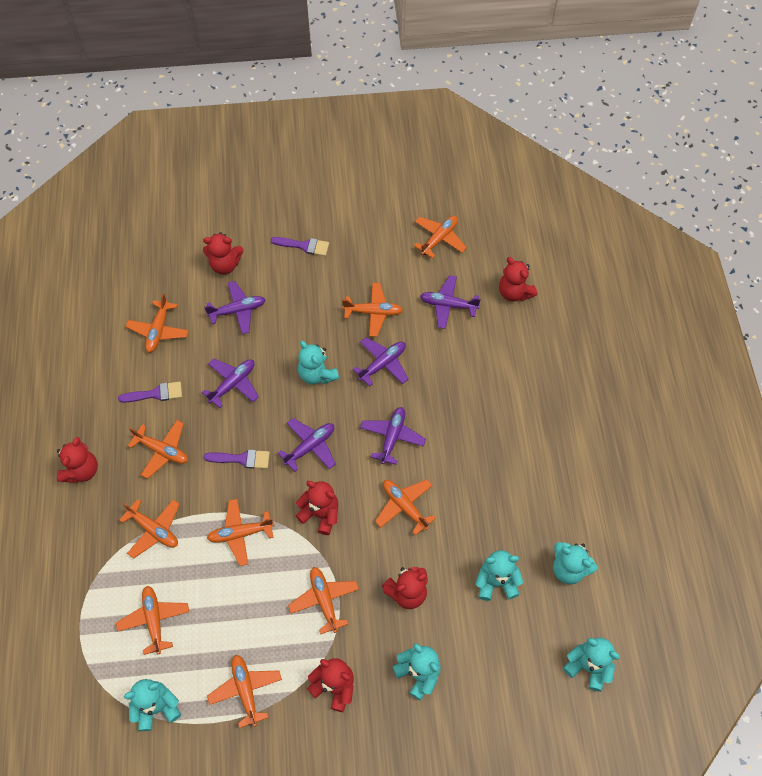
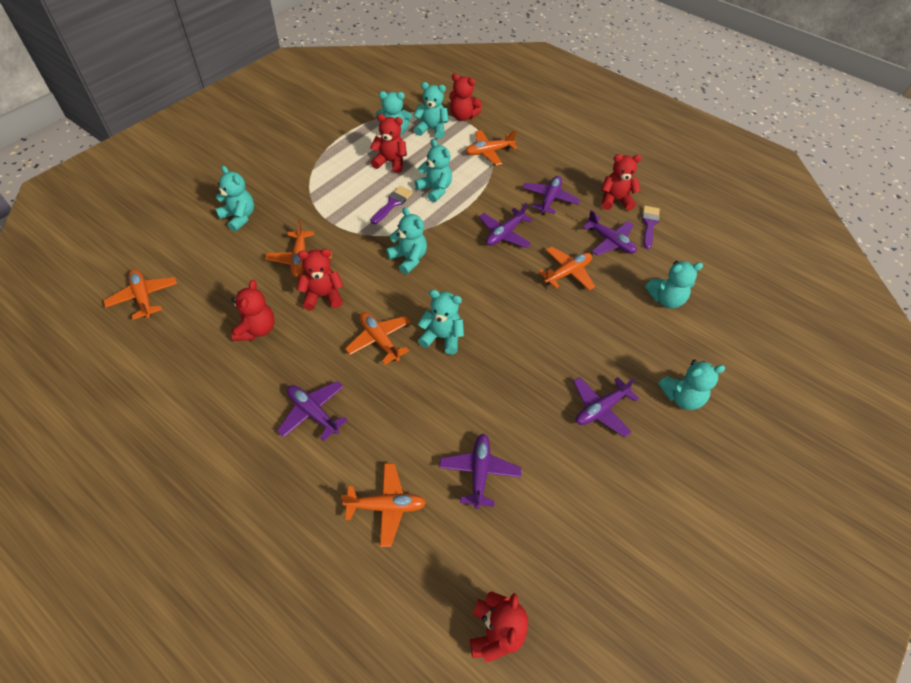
orange plane: [116,586,189,655] [119,499,180,559] [126,293,189,353] [128,420,188,479] [207,499,274,566] [207,655,282,728] [288,567,359,634] [342,283,403,337] [375,479,436,535] [414,216,467,259] = 10 -> [104,269,177,320] [265,220,332,278] [341,463,426,547] [345,312,411,365] [465,130,517,166] [539,247,595,290] = 6
purple brush: [118,382,182,403] [204,450,270,469] [271,237,329,256] = 3 -> [370,186,413,224] [642,205,660,249] = 2
turquoise teddy bear: [124,679,181,731] [298,341,339,385] [392,643,440,701] [475,550,524,601] [553,542,598,584] [563,638,620,692] = 6 -> [216,165,254,232] [376,91,412,136] [386,207,427,274] [413,82,449,139] [415,139,452,202] [418,289,464,355] [645,261,703,308] [658,359,725,410] = 8

